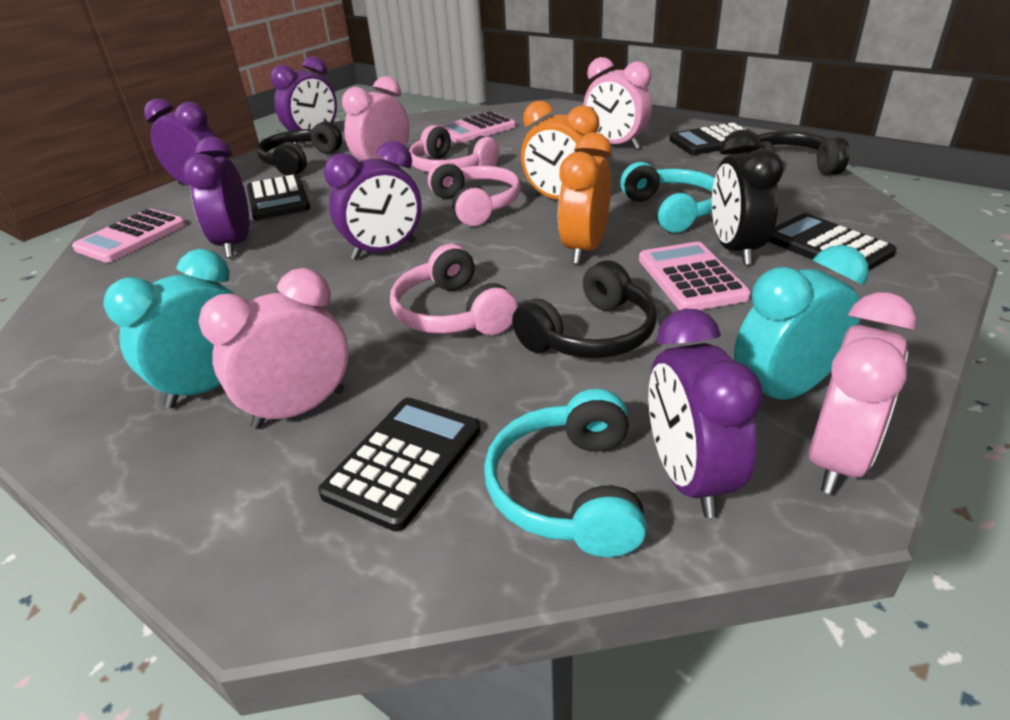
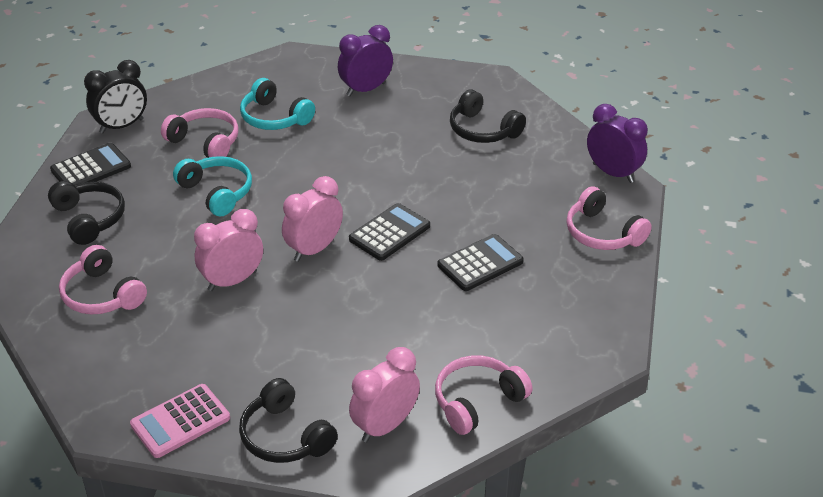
black calculator: [247,174,310,220] [318,398,481,531] [669,122,758,155] [768,213,897,270] = 4 -> [50,143,131,185] [349,203,430,261] [438,234,524,291] = 3
orange clock: [521,101,599,200] [558,133,612,264] = 2 -> none = 0
pink calculator: [72,209,186,263] [439,111,516,143] [639,242,751,310] = 3 -> [130,384,230,458] = 1
pink clock: [198,268,348,429] [342,76,409,163] [583,57,652,149] [808,292,917,495] = 4 -> [194,209,263,291] [282,176,343,262] [349,347,420,442] = 3
pink headphones: [390,244,518,335] [409,125,499,172] [428,161,521,226] = 3 -> [59,245,147,314] [161,108,238,158] [435,355,532,435] [566,186,652,250] = 4
purple clock: [144,99,216,186] [183,137,249,258] [270,56,337,145] [324,141,421,260] [648,309,763,518] = 5 -> [338,25,393,96] [587,104,648,183] = 2
turquoise clock: [103,249,235,408] [734,245,869,400] = 2 -> none = 0

